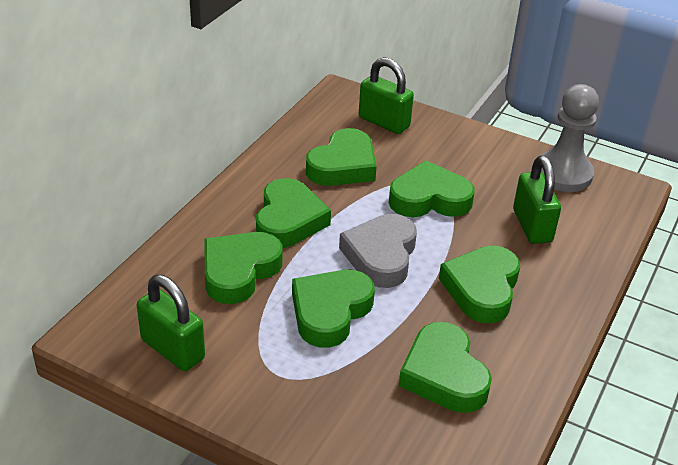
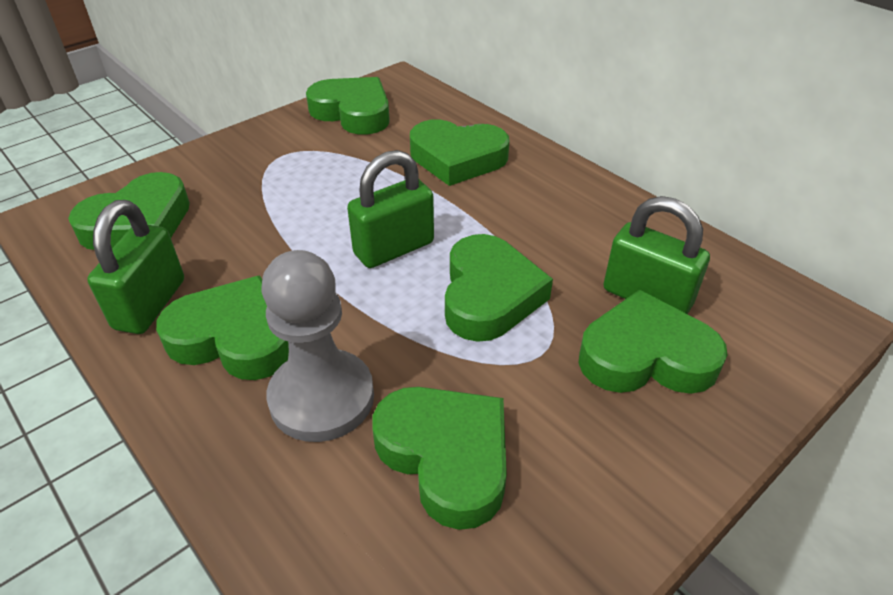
grey heart: [339,214,417,288] = 1 -> none = 0

